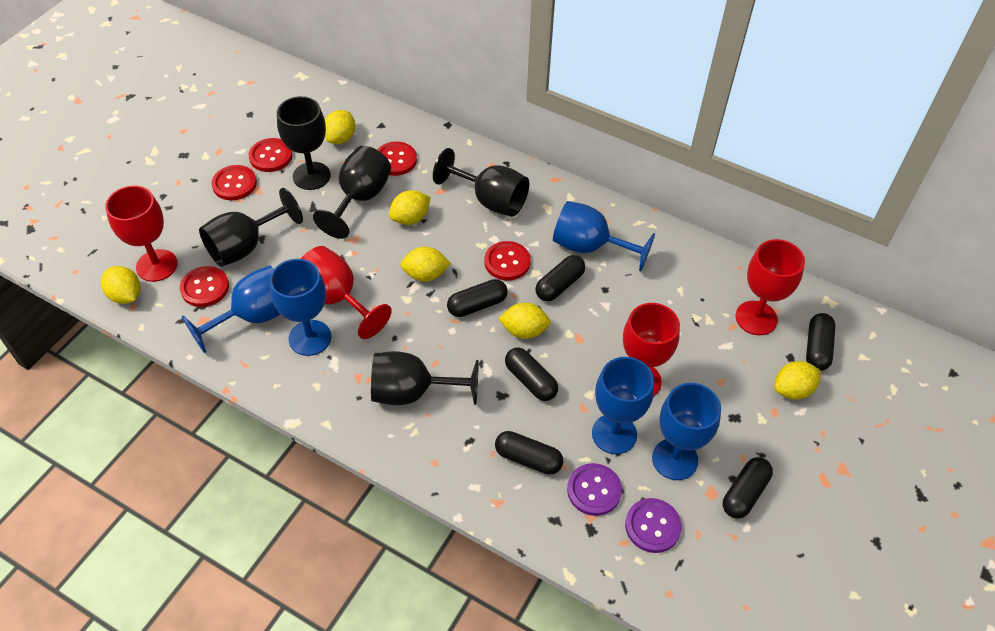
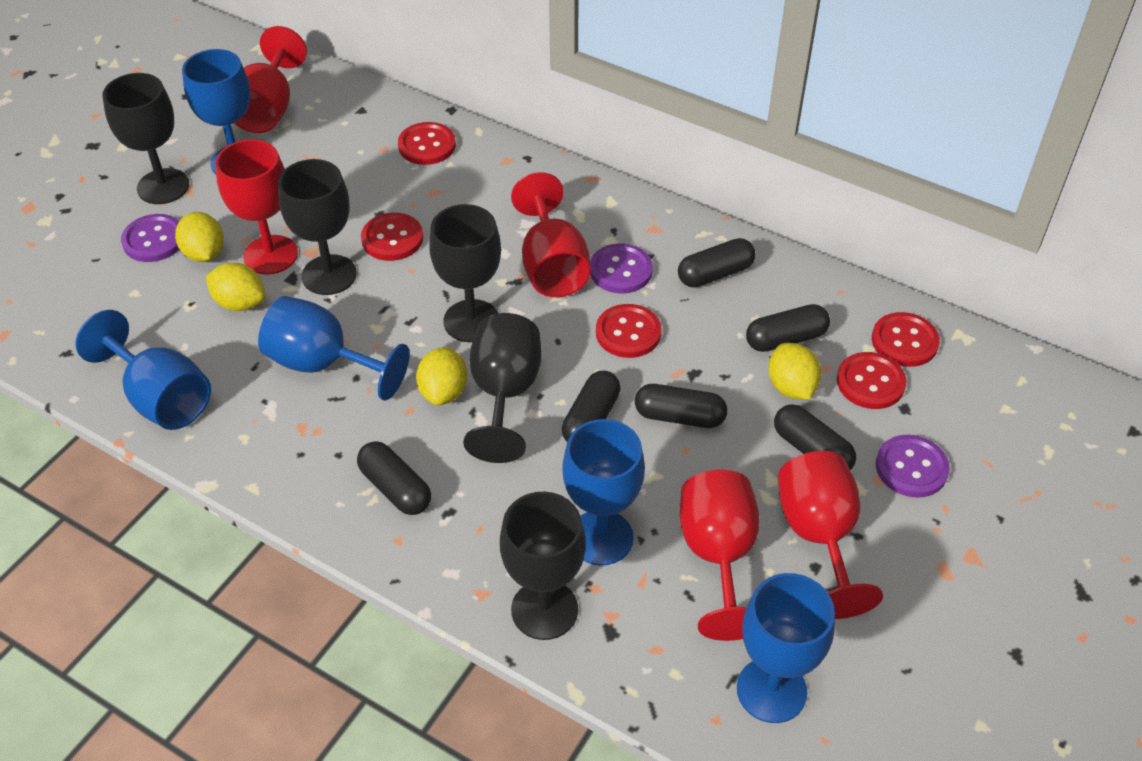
purple button: [567,463,622,516] [625,498,682,553] = 2 -> [121,214,179,262] [590,243,653,293] [876,435,950,498] = 3
red goblet: [105,185,178,282] [301,246,392,339] [623,303,680,397] [735,239,805,335] = 4 -> [215,139,298,275] [235,26,307,133] [511,172,591,297] [680,470,759,641] [778,451,883,619] = 5
yellow lemon: [101,266,141,304] [325,110,355,144] [389,190,431,225] [400,247,451,282] [498,303,551,339] [774,361,821,399] = 6 -> [175,212,224,262] [206,263,265,311] [416,347,467,405] [768,343,821,400] = 4

